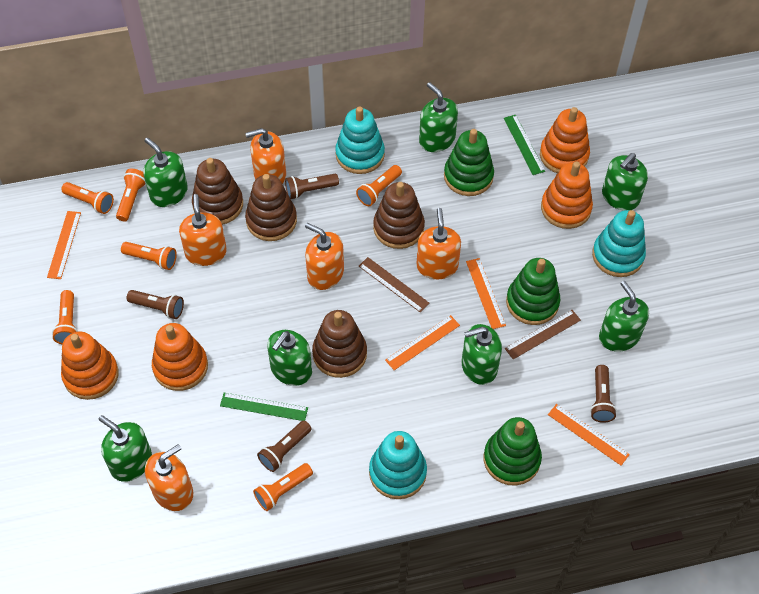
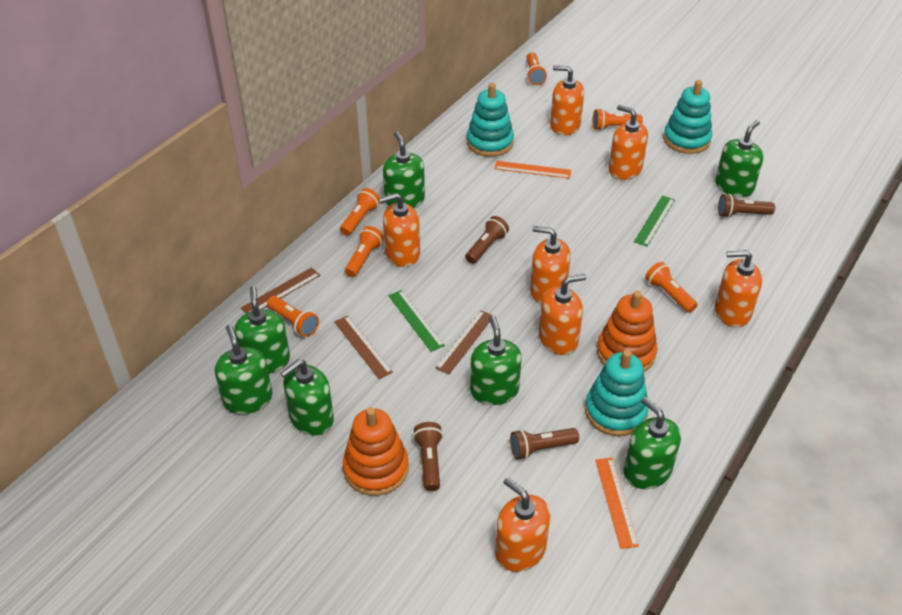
brown ruler: [359,257,430,313] [505,310,581,359] = 2 -> [241,267,320,313] [334,316,393,379] [435,310,491,374] = 3
brown stacking toy: [192,158,243,225] [245,174,297,241] [312,310,367,378] [373,182,425,249] = 4 -> none = 0
green stacking toy: [444,129,494,196] [484,417,542,486] [506,258,560,325] = 3 -> none = 0
orange ruler: [47,211,81,279] [385,315,460,370] [466,258,506,329] [548,404,630,466] = 4 -> [494,161,571,179] [595,458,639,549] = 2
orange soap dispenser: [145,444,193,511] [179,194,227,266] [245,128,286,184] [305,223,344,290] [416,208,461,279] = 5 -> [379,193,420,267] [495,477,550,572] [530,226,571,303] [539,274,587,355] [550,65,584,136] [609,105,648,180] [715,250,762,327] = 7
orange stacking toy: [61,332,119,400] [152,323,208,391] [540,107,590,173] [541,162,593,229] = 4 -> [343,407,409,496] [597,291,657,372] = 2

